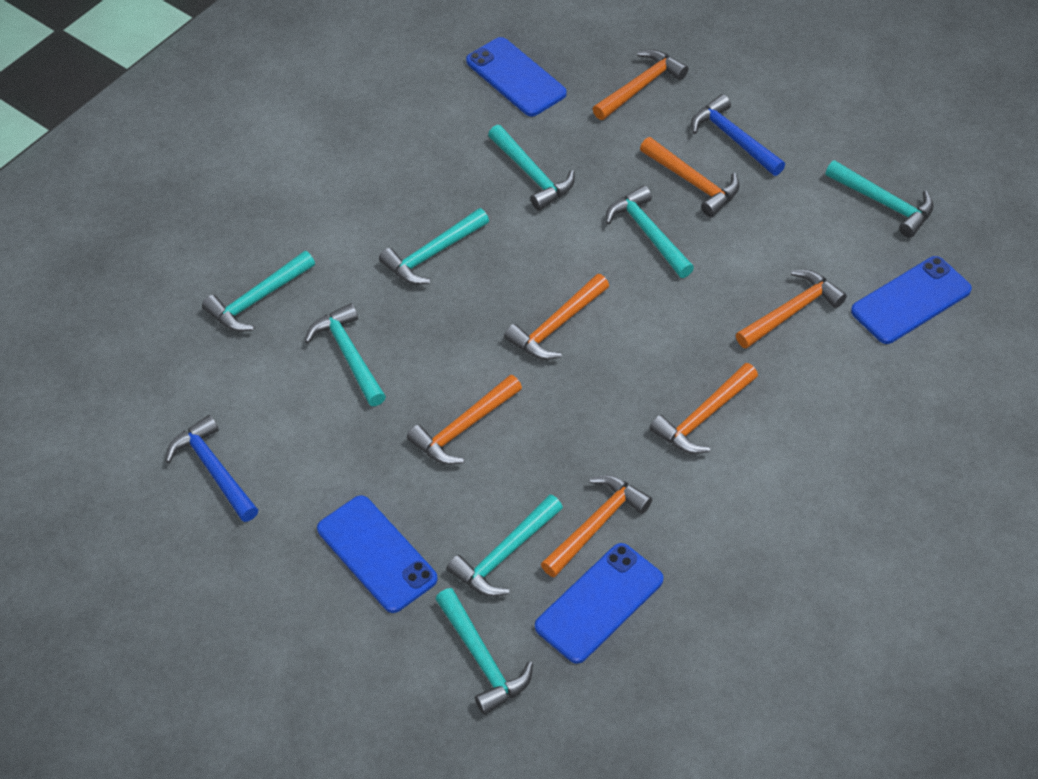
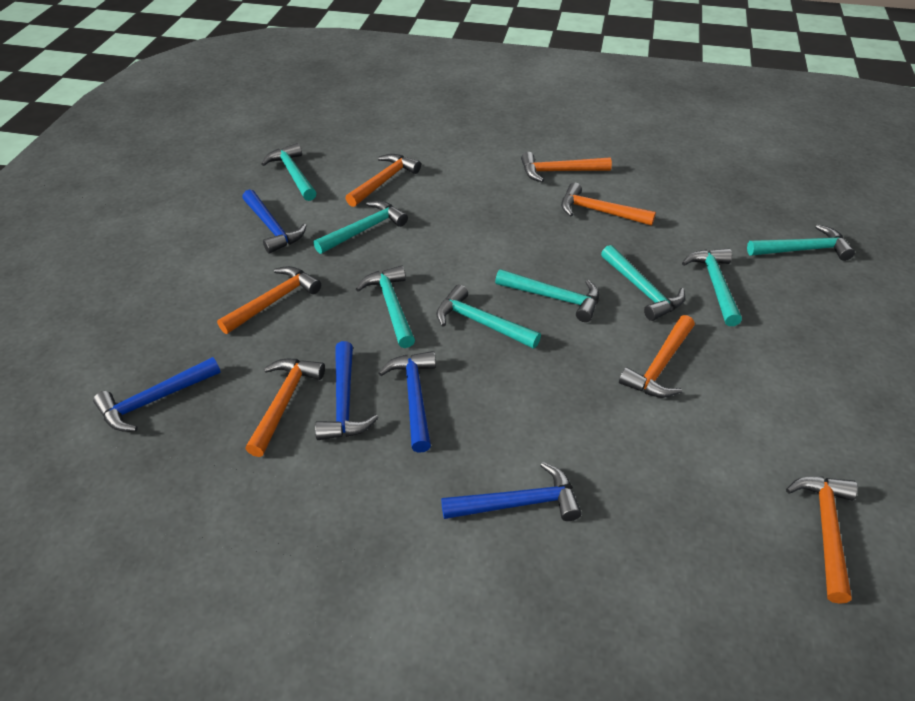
blue hammer: [165,415,258,522] [691,94,785,176] = 2 -> [93,357,221,432] [242,189,307,254] [315,341,379,440] [379,351,436,453] [441,462,582,521] = 5
blue phone: [317,495,438,613] [466,37,567,117] [535,543,663,664] [851,256,972,344] = 4 -> none = 0

